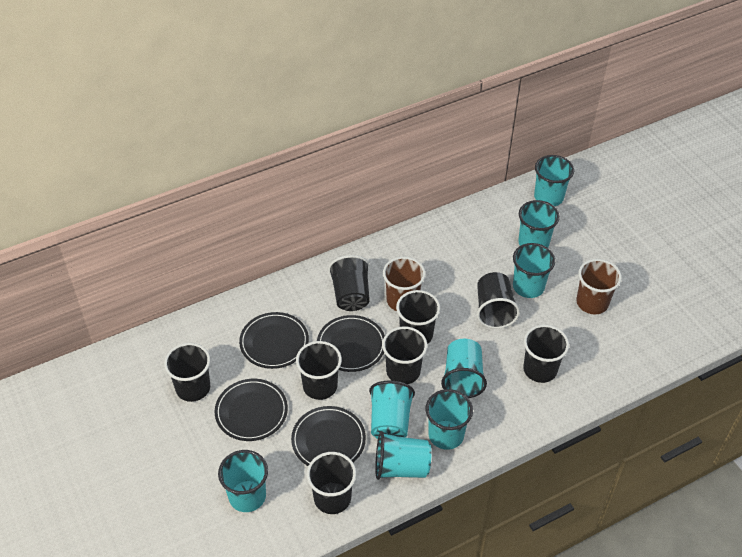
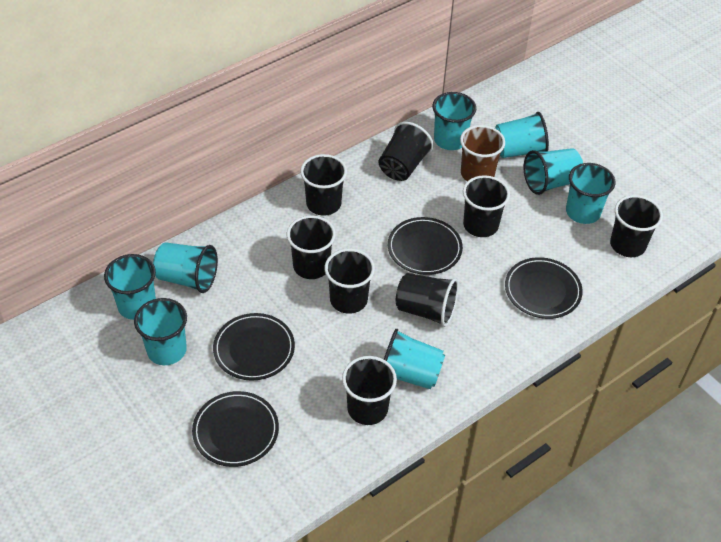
brown cup: [383,257,426,311] [576,259,622,315] = 2 -> [460,125,505,181] = 1

